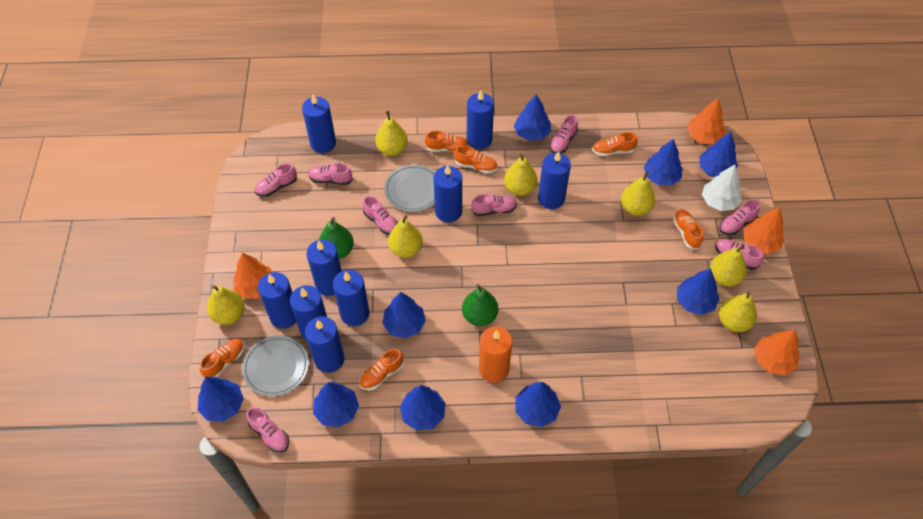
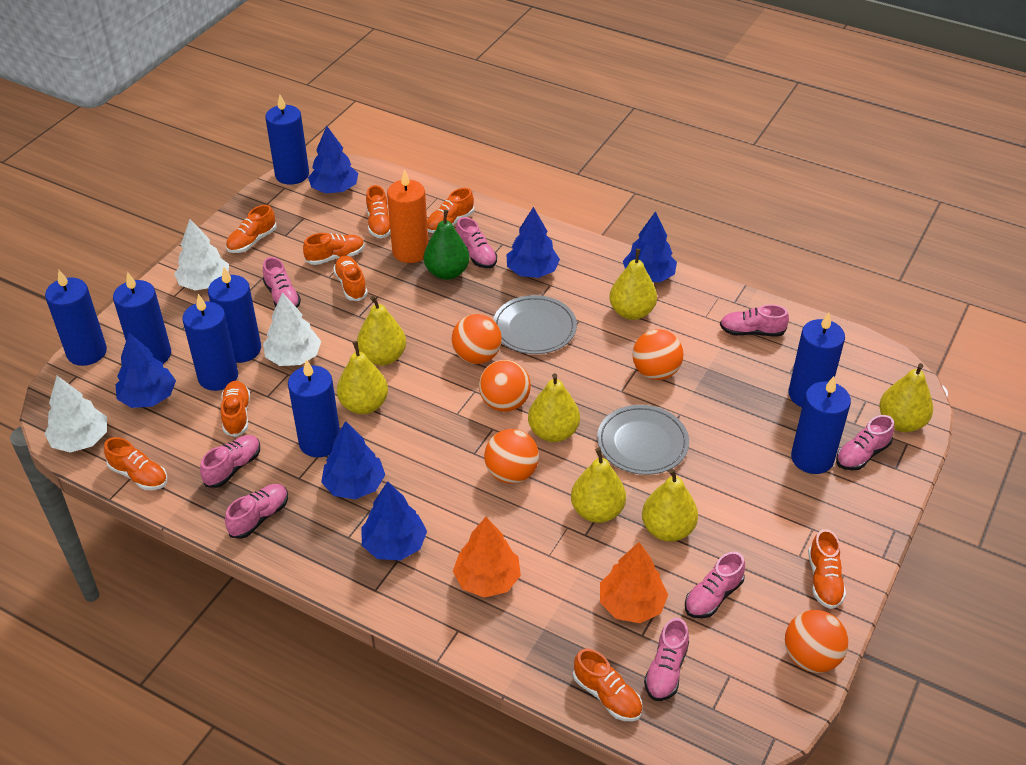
blue candle: [258,272,296,329] [290,285,327,340] [302,94,336,153] [305,316,344,373] [306,239,342,296] [333,270,369,326] [434,165,462,223] [467,90,494,149] [538,151,571,209] = 9 -> [45,270,107,366] [113,272,171,364] [182,294,238,391] [208,267,261,363] [265,95,309,185] [288,359,340,457] [788,312,845,407] [791,376,851,474] = 8
blue tree: [198,377,244,422] [313,382,359,428] [382,292,426,338] [400,385,446,431] [514,94,551,141] [515,382,561,427] [644,139,682,185] [677,268,719,315] [699,132,738,177] = 9 -> [116,333,176,408] [308,126,358,193] [321,421,385,499] [361,481,427,561] [507,207,560,278] [623,211,677,282] = 6
green pear: [319,217,354,259] [462,284,498,326] = 2 -> [424,210,470,280] = 1
orange ball: none = 0 -> [452,314,502,364] [479,360,531,412] [484,429,539,484] [632,329,684,380] [785,610,848,673] = 5
orange shoe: [200,339,244,379] [359,349,404,390] [425,131,469,152] [454,145,498,174] [592,132,638,156] [673,209,703,250] = 6 -> [104,437,167,490] [221,381,250,437] [226,205,277,253] [303,233,365,265] [333,255,368,301] [366,185,391,239] [427,188,474,233] [573,649,642,722] [808,529,846,609] = 9
orange tree: [233,253,272,299] [687,98,725,145] [744,207,785,254] [754,329,799,375] = 4 -> [453,517,521,598] [600,542,668,623] = 2
white tree: [702,165,742,211] = 1 -> [44,376,107,453] [174,219,229,291] [263,292,321,366] = 3

